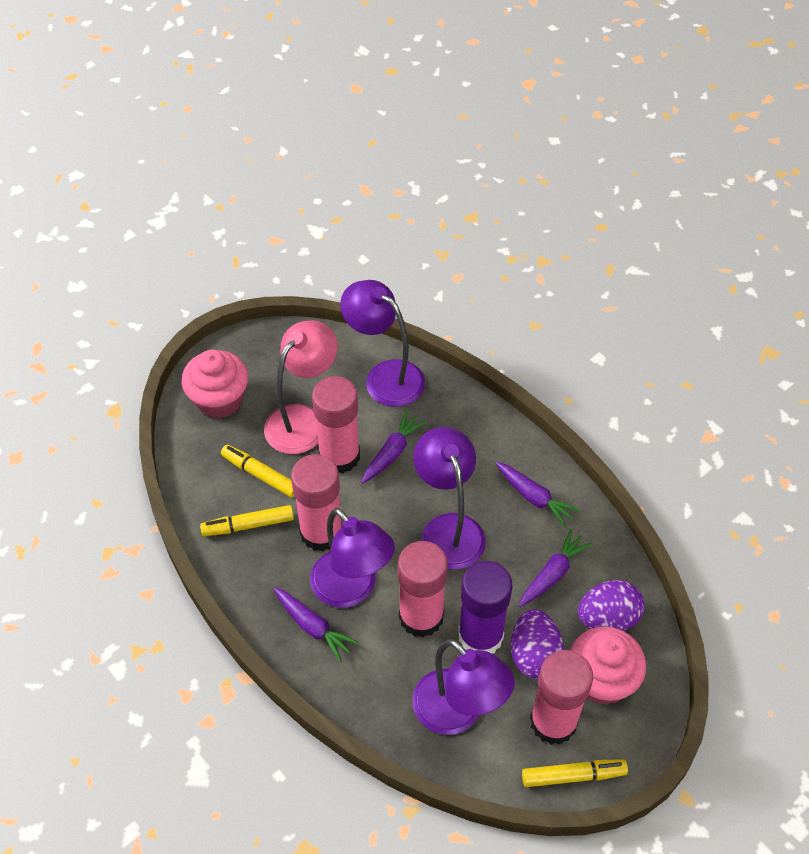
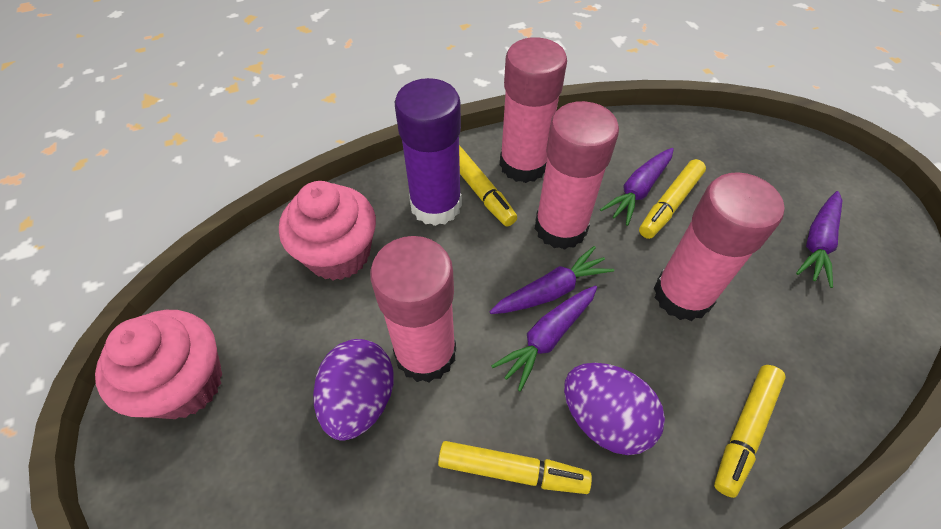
pink lamp: [264,320,338,454] = 1 -> none = 0
purple lamp: [310,508,395,608] [340,280,425,407] [412,639,515,735] [413,427,486,570] = 4 -> none = 0
yellow marker: [200,505,294,536] [221,445,295,498] [522,759,628,787] = 3 -> [438,441,592,494] [459,145,517,227] [639,159,706,239] [714,365,786,498] = 4

